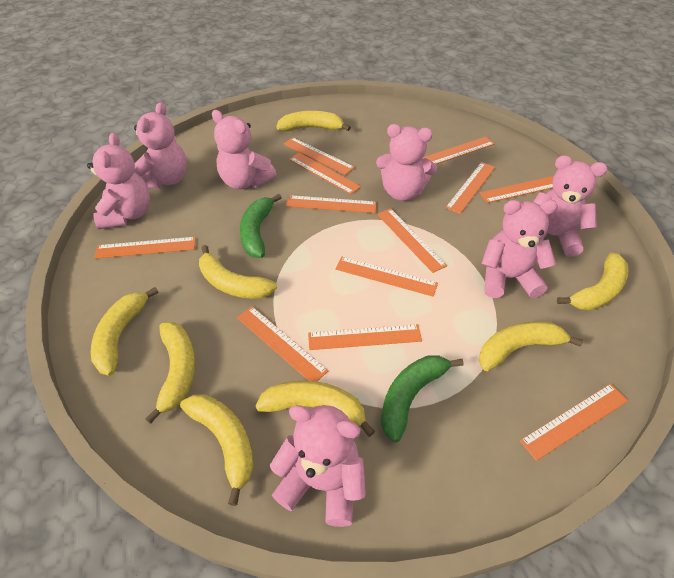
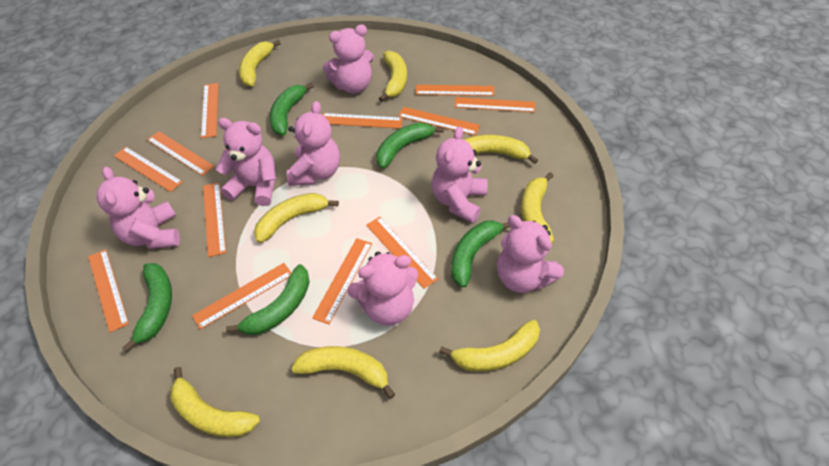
green banana: [240,194,282,258] [381,355,464,442] = 2 -> [122,263,172,352] [226,264,310,335] [270,83,314,135] [376,123,444,169] [451,220,510,288] = 5

